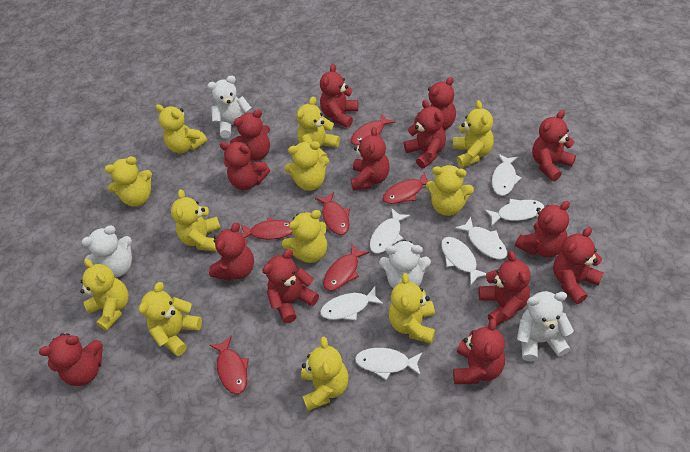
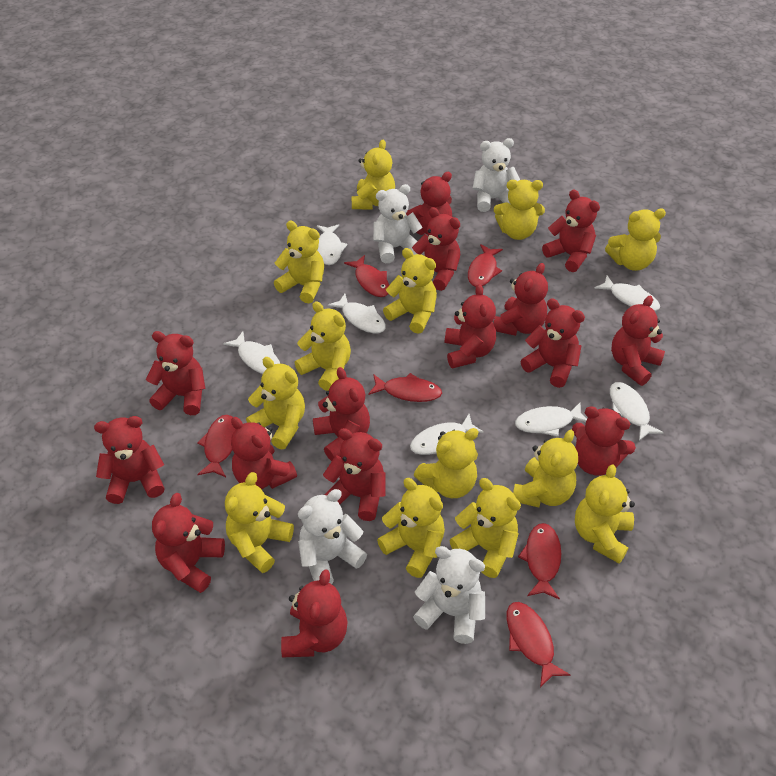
red teddy bear: [39,333,103,386] [209,222,254,281] [220,142,270,190] [230,109,270,160] [262,249,319,323] [320,64,358,128] [351,127,390,191] [404,100,446,168] [414,77,456,130] [453,318,505,384] [479,251,531,326] [515,201,570,257] [532,110,576,181] [553,227,604,304] = 14 -> [94,416,165,504] [146,331,205,415] [152,493,225,593] [231,417,297,489] [281,569,348,657] [313,367,370,461] [323,428,386,521] [406,172,452,235] [412,207,460,291] [445,284,496,368] [493,263,548,336] [521,299,585,388] [542,189,600,272] [572,406,636,476] [611,296,665,386] = 15
yellow teddy bear: [80,259,129,331] [105,156,152,206] [139,282,202,356] [156,104,207,153] [171,189,221,251] [282,210,327,263] [285,141,329,191] [296,97,340,157] [301,336,348,411] [389,273,435,344] [426,165,474,216] [453,100,494,168] = 12 -> [225,472,294,573] [246,357,305,450] [274,221,324,303] [295,301,351,391] [352,139,395,209] [377,478,445,578] [383,248,437,334] [414,428,479,498] [449,478,521,578] [494,180,545,240] [513,430,578,508] [575,464,635,564] [605,209,666,271] = 13

